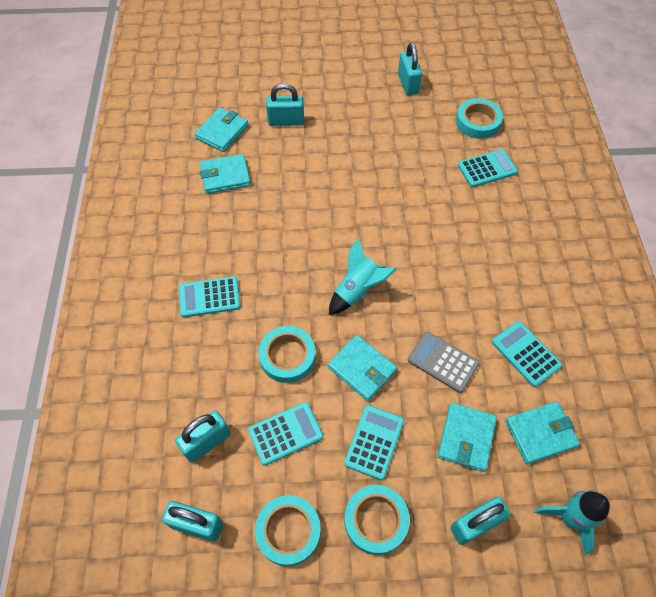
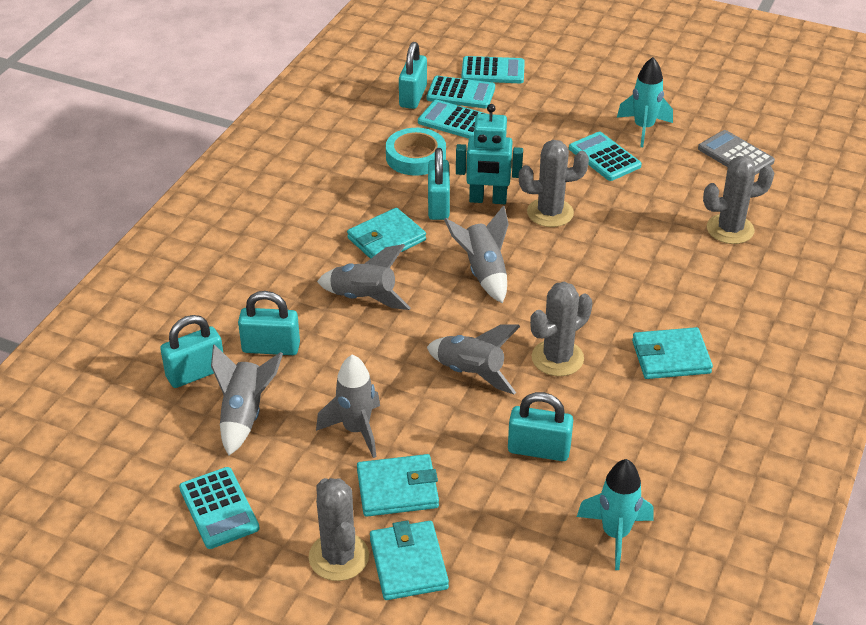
grey cactus: none = 0 -> [309,478,369,581] [519,140,589,227] [530,282,592,376] [703,156,775,244] = 4
grey rocket: none = 0 -> [211,344,283,455] [316,355,380,458] [317,244,411,310] [427,324,520,394] [444,205,509,303] = 5
turquoise robot: none = 0 -> [456,104,523,204] = 1
turquoise tape: [255,495,321,566] [259,326,315,383] [344,485,410,555] [456,98,503,139] = 4 -> [386,128,446,176] = 1
turquoise wallet: [194,108,249,152] [200,154,251,194] [328,335,397,401] [437,403,497,472] [505,402,580,464] = 5 -> [347,208,426,259] [357,454,439,517] [370,520,449,600] [632,327,713,379] = 4

